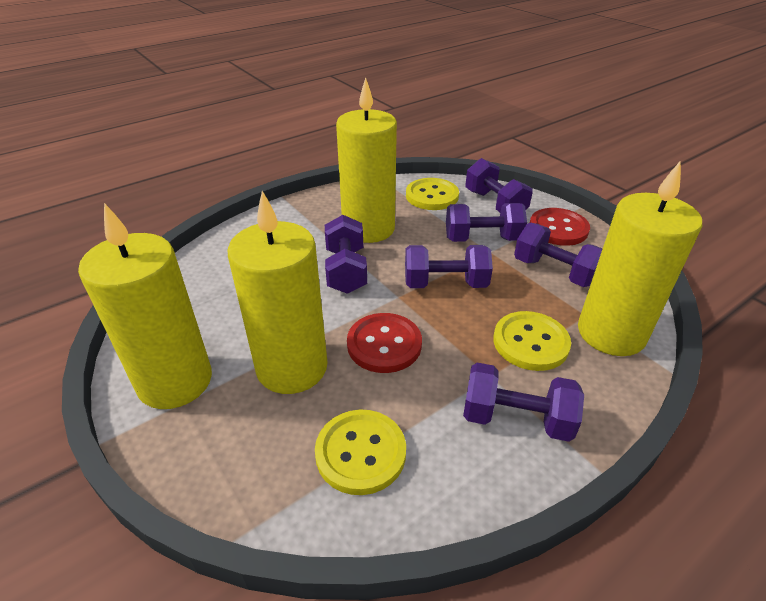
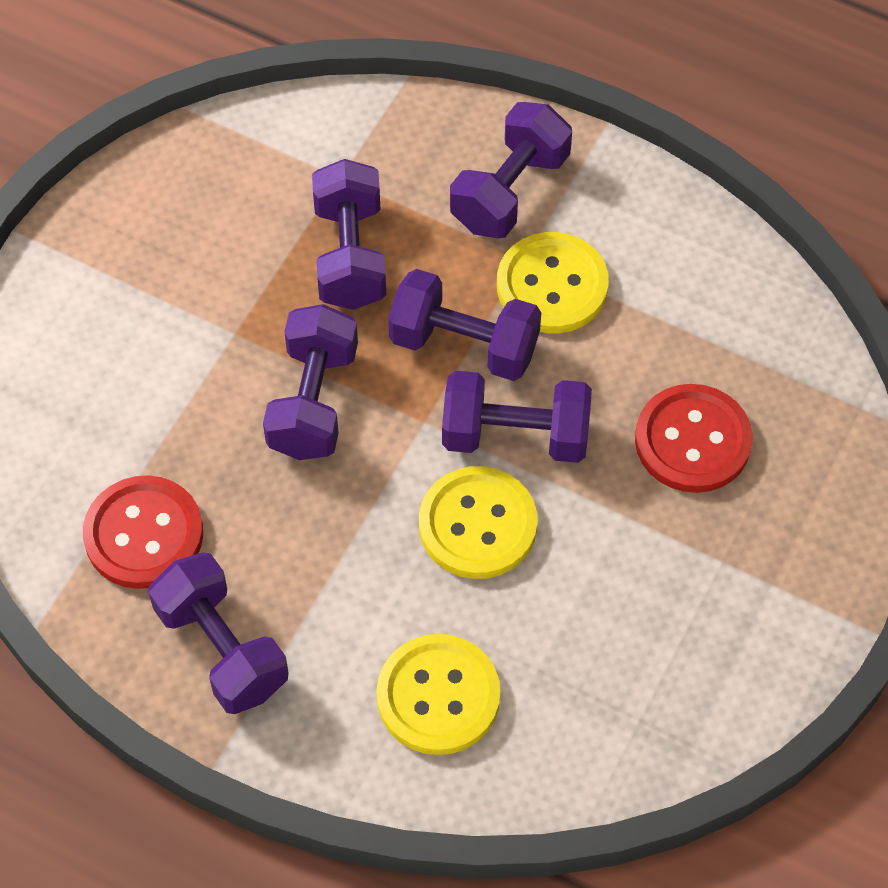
yellow candle: [78,203,212,409] [228,191,327,394] [336,77,397,243] [578,160,702,356] = 4 -> none = 0

